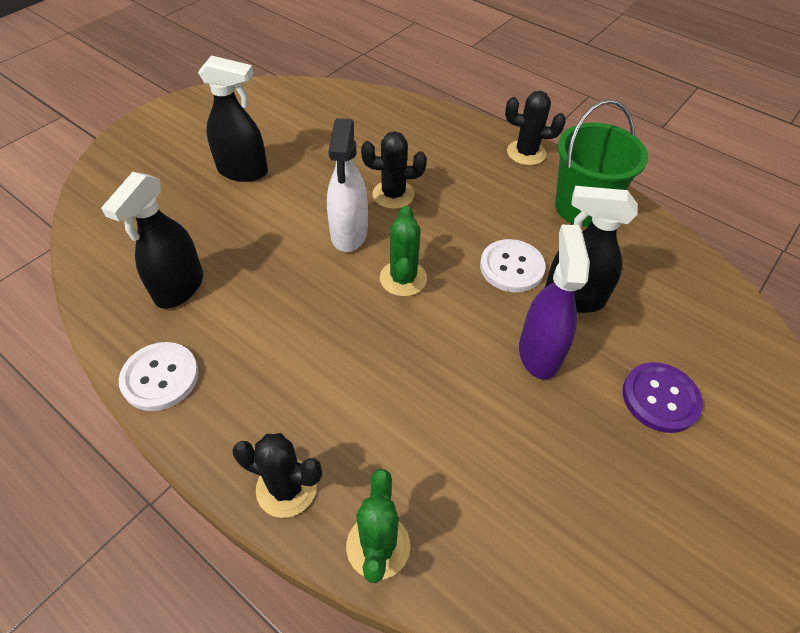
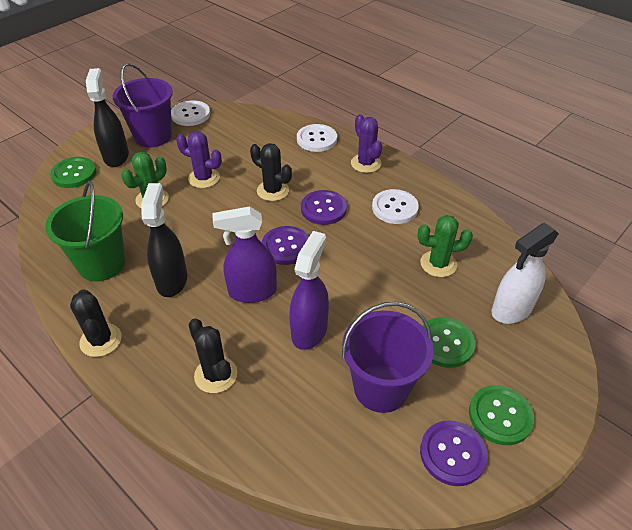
black spray bottle: [101,172,203,309] [198,55,268,182] [545,186,638,313] = 3 -> [86,68,129,167] [141,183,187,297] = 2
green button: none = 0 -> [50,157,96,188] [422,317,476,368] [469,385,534,445] = 3
purple bucket: none = 0 -> [112,63,173,148] [342,302,434,413] = 2
purple button: [623,362,703,433] = 1 -> [262,226,309,265] [301,190,347,225] [420,420,488,486] = 3
purple cactus: none = 0 -> [176,131,222,188] [351,114,382,173] = 2
purple spray bottle: [519,224,590,380] = 1 -> [213,206,277,303] [289,231,329,350] = 2
white button: [119,342,199,411] [480,239,546,292] = 2 -> [171,100,210,126] [297,124,337,152] [372,189,419,224] = 3

